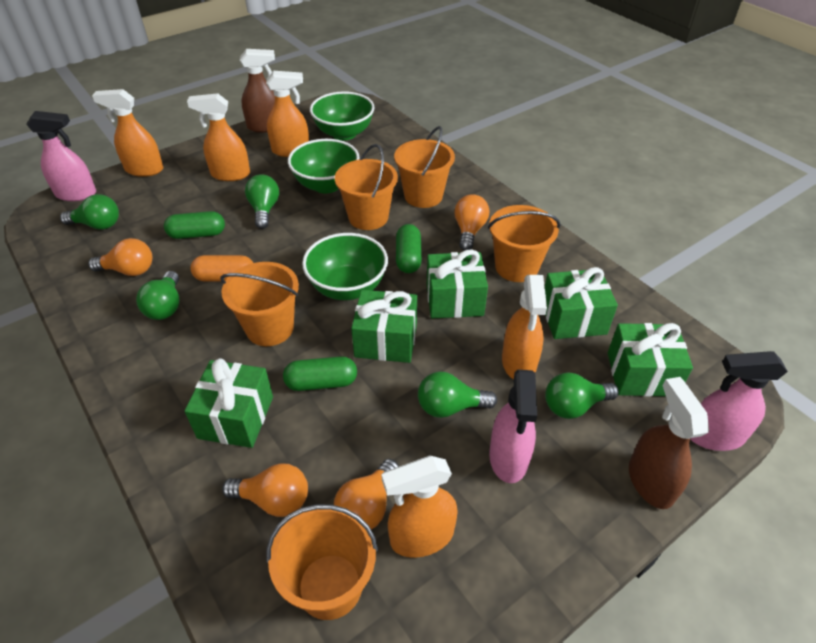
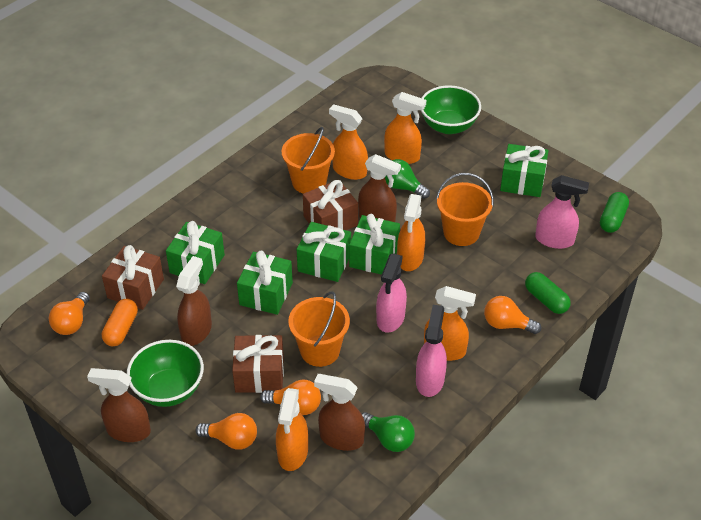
brown gift: none = 0 -> [102,245,164,310] [232,335,284,393] [303,180,358,230] = 3
brown spray bottle: [240,49,275,133] [629,377,709,509] = 2 -> [87,368,151,442] [176,256,212,346] [314,374,365,451] [358,154,401,222] = 4
green bowl: [288,139,360,193] [302,233,388,300] [310,91,375,141] = 3 -> [127,340,204,407] [421,85,481,134] = 2
green capsule: [164,211,225,239] [283,356,357,391] [396,224,422,273] = 3 -> [525,272,571,314] [600,192,629,233] = 2
green light bulb: [60,194,119,230] [136,271,179,320] [245,174,279,229] [418,371,497,418] [545,372,619,419] = 5 -> [362,412,415,452] [385,159,430,199] = 2
orange bucket: [220,262,299,346] [266,504,378,620] [335,144,398,230] [394,126,455,208] [488,205,561,282] = 5 -> [282,127,335,194] [288,291,350,367] [436,173,494,246] = 3

